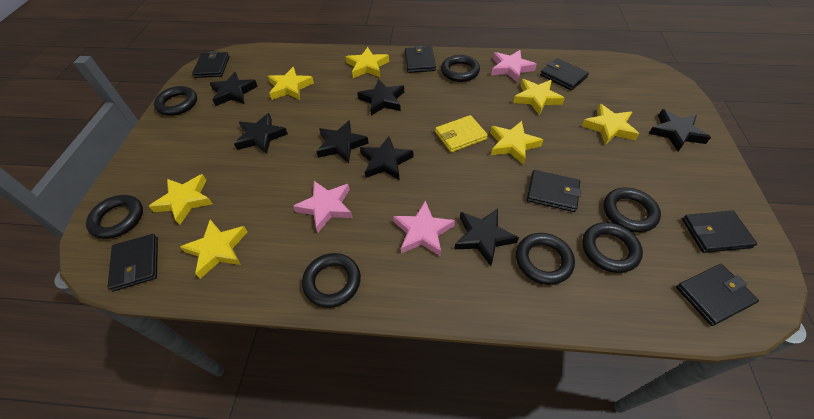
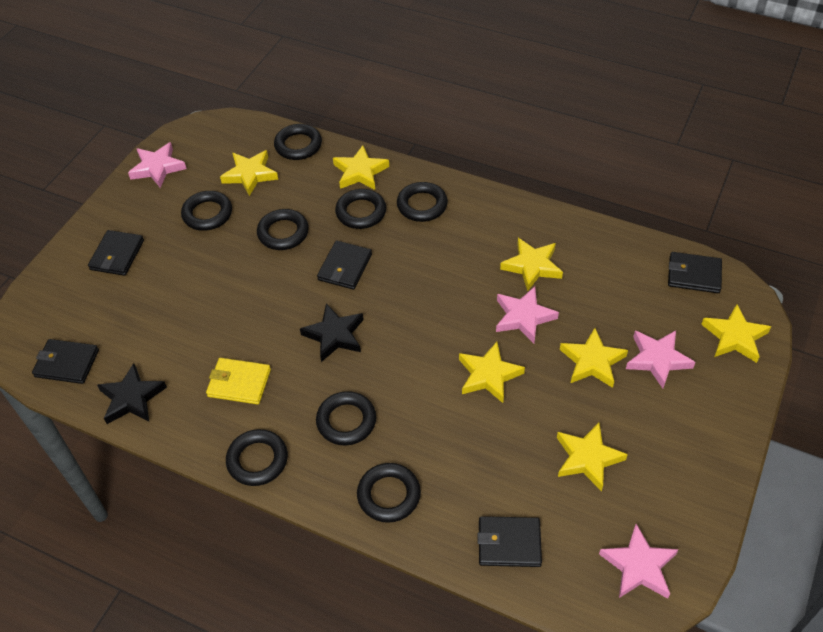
black ring: [86,195,143,239] [154,86,197,116] [302,253,361,308] [441,55,480,82] [516,233,575,285] [582,222,643,273] [603,187,661,233] = 7 -> [181,191,232,231] [226,429,288,486] [257,209,309,250] [274,124,322,160] [316,391,376,445] [335,189,386,229] [357,463,421,523] [397,182,448,222] = 8
black star: [210,72,258,106] [234,113,288,154] [316,120,369,163] [358,79,404,115] [360,136,413,180] [455,209,519,266] [648,109,711,151] = 7 -> [97,363,167,424] [300,303,364,362] = 2
black wallet: [108,234,158,291] [192,51,230,78] [405,45,436,73] [527,170,581,212] [540,58,589,90] [676,264,759,326] [682,210,757,253] = 7 -> [32,339,99,384] [88,230,144,276] [317,241,372,290] [477,516,542,567] [668,252,722,293] = 5
pink star: [293,181,353,232] [393,200,455,257] [491,50,537,83] = 3 -> [128,142,187,188] [496,287,559,343] [599,524,679,599] [626,330,696,389] = 4

